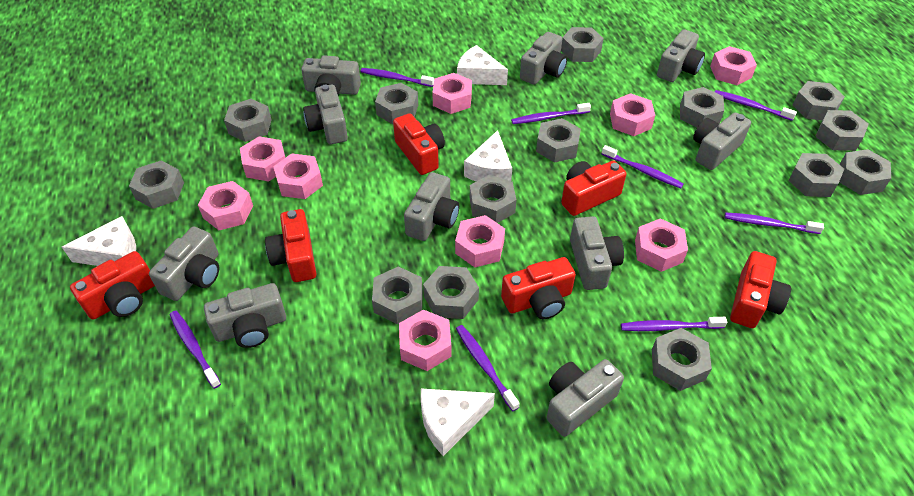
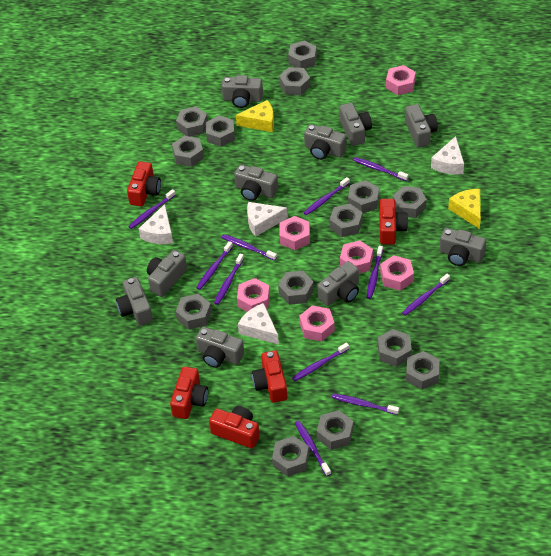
pink nut: [198,181,253,230] [240,136,285,182] [273,154,323,199] [399,310,452,371] [432,73,472,114] [455,215,505,267] [610,93,655,136] [635,218,688,272] [710,46,757,85] = 9 -> [237,278,270,312] [280,216,310,250] [299,305,335,341] [340,240,373,274] [380,255,414,291] [386,65,416,95] = 6
purple toothbrush: [170,311,221,389] [360,68,434,87] [456,325,520,411] [511,103,591,124] [602,145,684,189] [621,317,727,331] [715,90,797,121] [725,213,824,234] = 8 -> [128,189,176,229] [196,241,233,290] [214,254,244,305] [221,234,277,261] [292,342,349,381] [295,421,331,476] [304,177,350,216] [332,393,399,415] [353,157,408,181] [367,246,383,299] [402,274,450,316] = 11
red camera: [70,251,155,320] [265,209,316,282] [393,113,445,175] [501,257,576,319] [561,161,627,216] [730,251,791,328] = 6 -> [127,162,161,206] [170,367,208,419] [209,406,260,449] [252,350,287,403] [379,199,408,245] = 5
yellow cheese: none = 0 -> [236,100,274,132] [448,189,481,229] = 2

